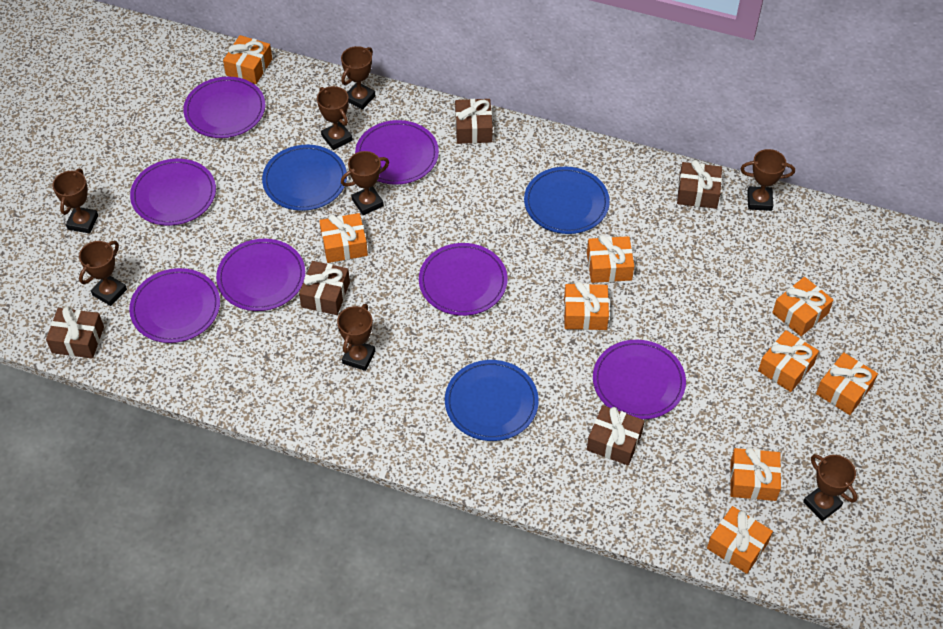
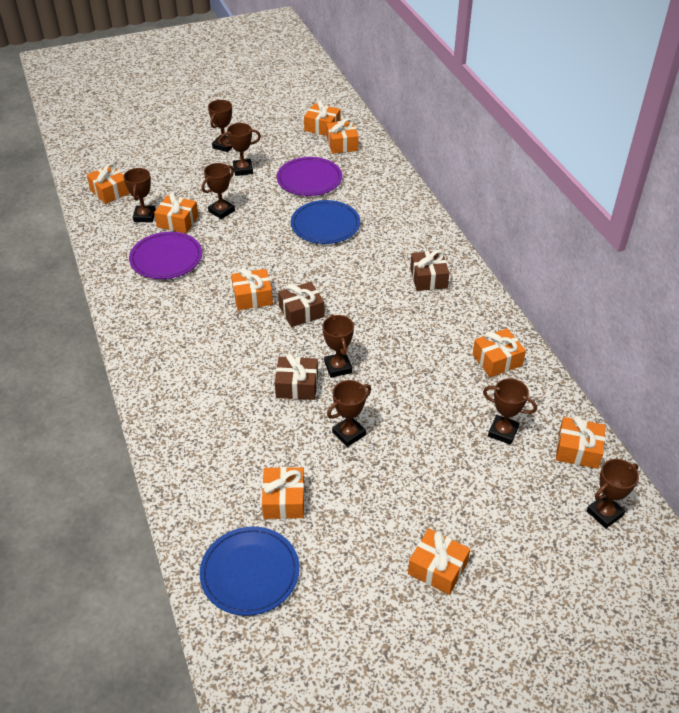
blue plate: [262,145,347,211] [445,360,539,441] [524,167,610,234] = 3 -> [200,526,300,616] [291,200,360,244] = 2
brown gift: [46,306,104,358] [299,261,350,315] [455,99,493,144] [587,405,645,466] [677,160,722,209] = 5 -> [275,353,318,400] [278,282,325,327] [410,250,449,291] = 3
purple plate: [129,268,220,343] [130,159,216,226] [183,77,265,138] [216,239,305,311] [355,120,439,185] [419,243,507,316] [593,340,686,419] = 7 -> [129,232,202,279] [277,157,342,196] = 2

